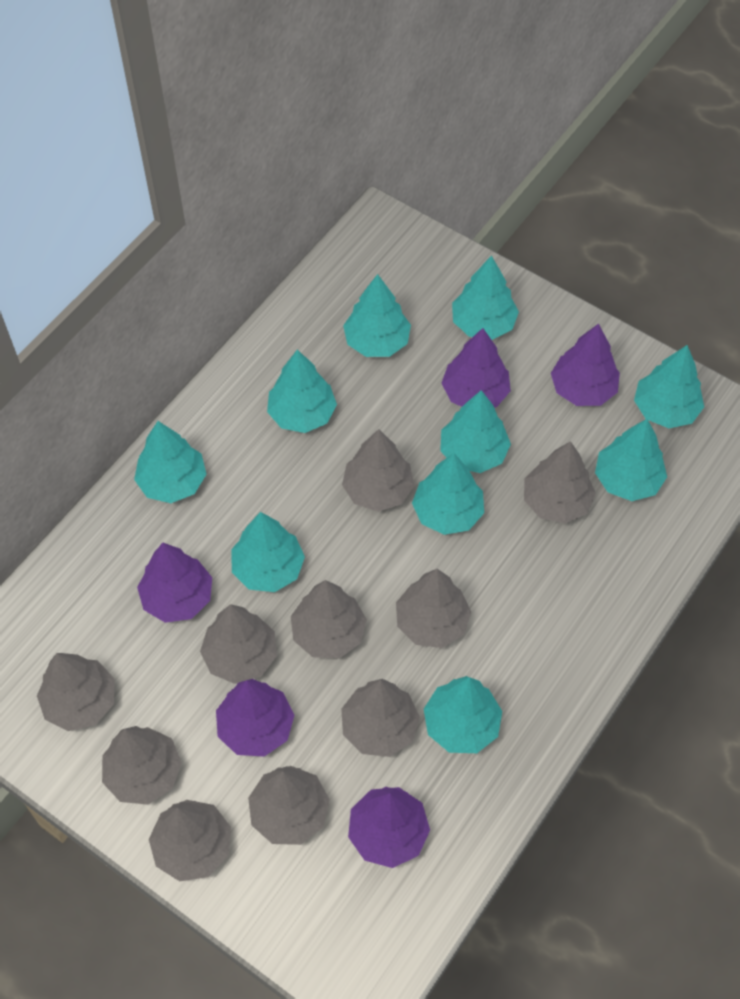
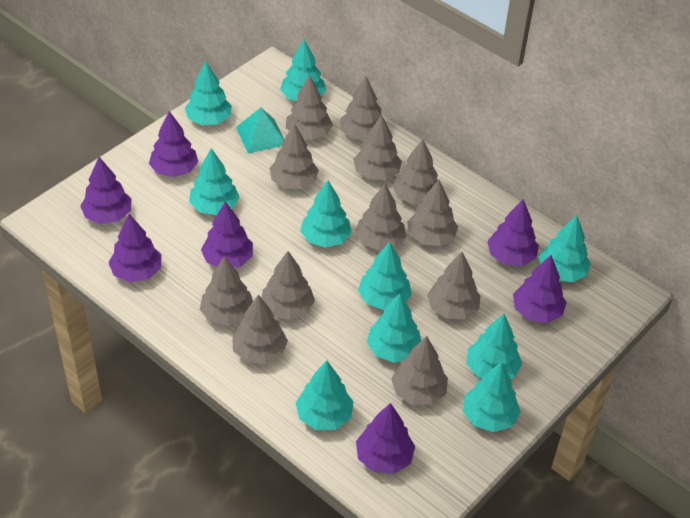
grey tree: [37,653,115,731] [102,726,182,805] [149,800,231,881] [200,604,277,684] [248,766,330,845] [291,580,367,658] [341,679,420,757] [342,429,414,512] [396,569,471,648] [524,441,596,524] = 10 -> [200,256,253,326] [232,294,288,364] [262,251,315,320] [270,123,319,189] [286,76,333,140] [340,76,381,140] [353,115,402,180] [355,184,406,251] [391,336,448,405] [392,139,438,205] [407,180,458,246] [427,252,481,319] = 12
purple tree: [137,543,212,623] [216,679,295,757] [348,787,430,868] [441,328,511,408] [551,324,620,406] = 5 -> [80,157,132,224] [108,214,162,282] [149,111,198,177] [201,201,253,268] [356,403,415,474] [487,199,539,266] [513,255,567,323] = 7
turquoise pyramid: none = 0 -> [236,108,284,154] = 1

